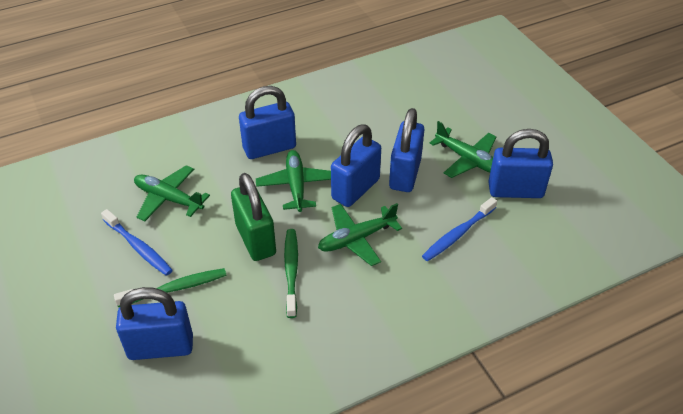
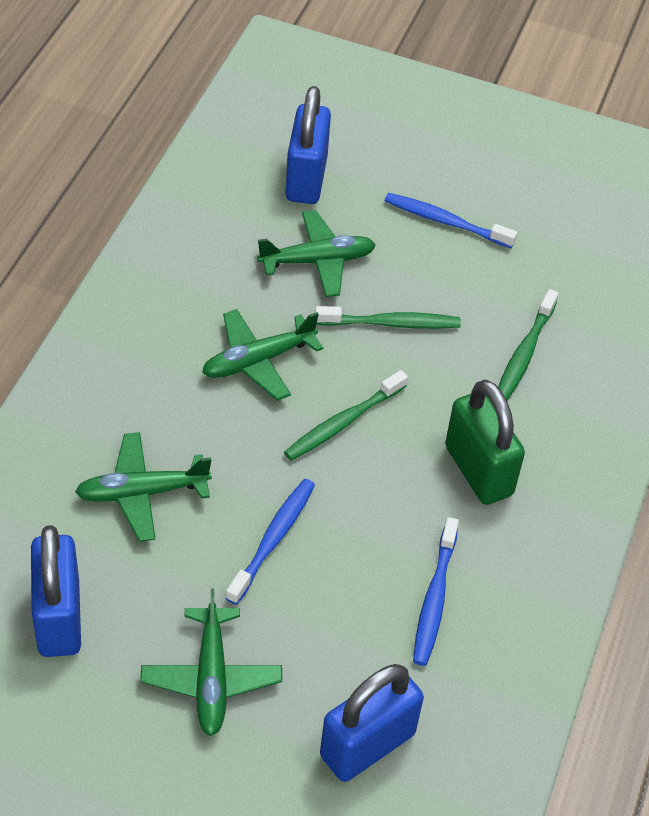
blue padlock: [116,287,193,360] [239,86,296,159] [331,124,381,207] [389,108,424,192] [488,129,553,198] = 5 -> [31,525,81,657] [286,86,331,204] [320,664,424,782] = 3
blue toothbrush: [101,209,173,276] [422,197,497,261] = 2 -> [226,479,315,605] [384,193,517,248] [413,517,459,666] = 3
green toothbrush: [114,268,227,307] [284,229,298,318] = 2 -> [284,370,408,461] [315,306,461,329] [498,289,559,400] = 3

